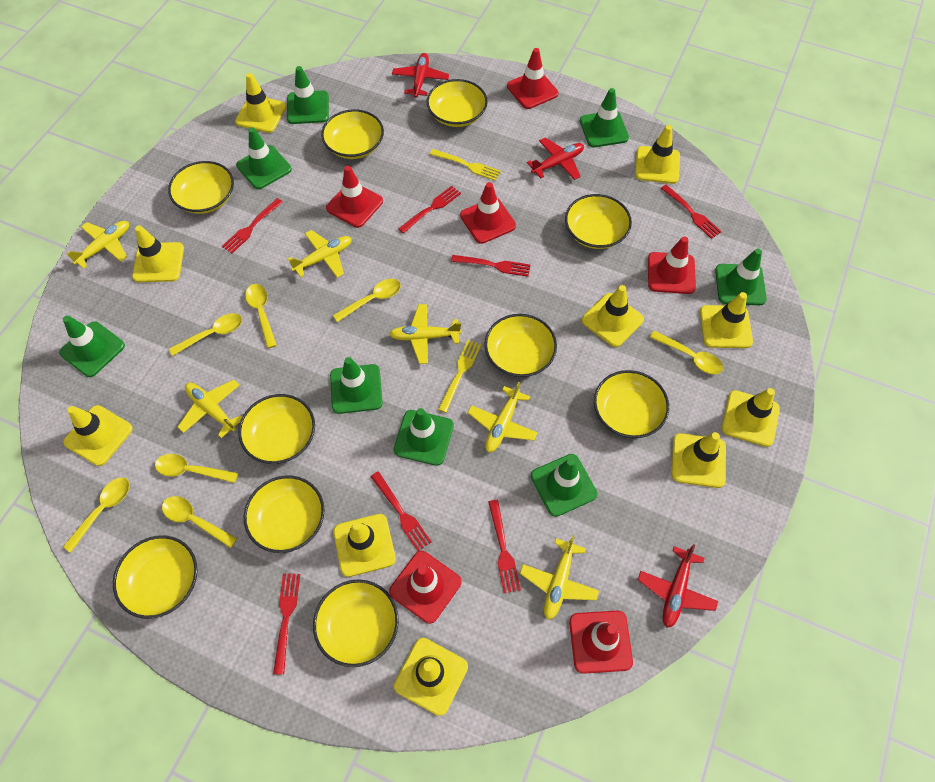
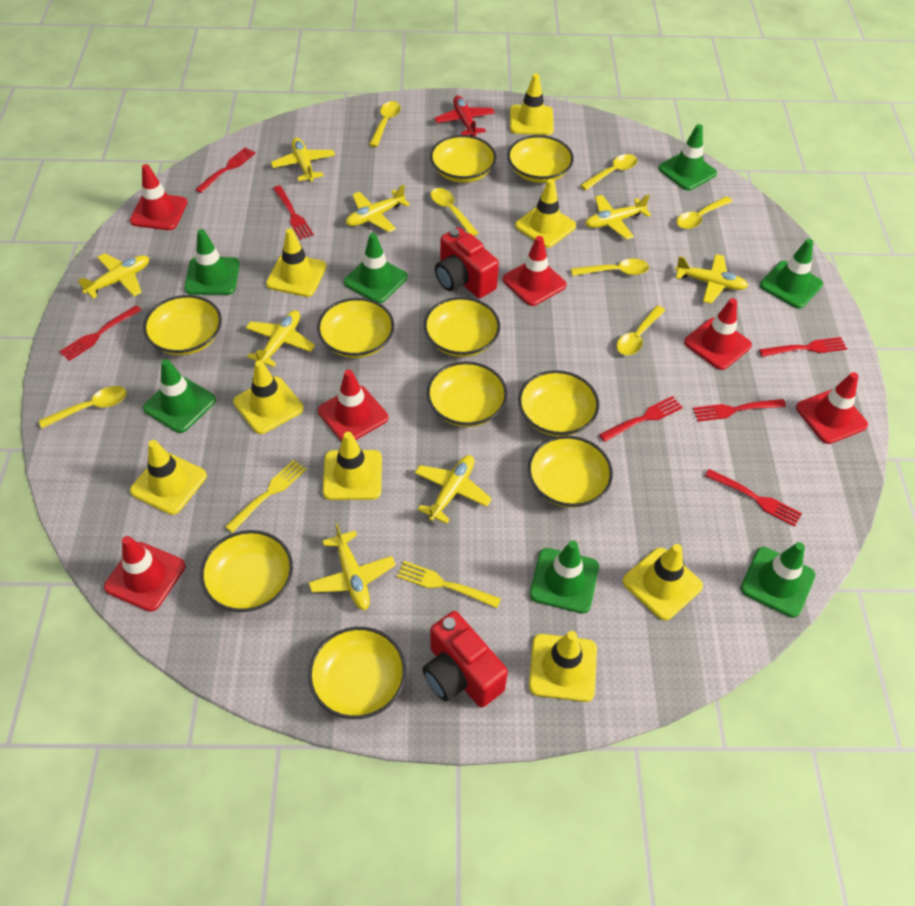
green traffic cone: [59,316,125,377] [236,127,292,189] [287,66,329,124] [330,357,383,414] [393,408,454,466] [531,454,597,517] [580,88,629,147] [715,248,767,305] = 8 -> [143,359,216,433] [184,229,240,295] [344,233,408,303] [530,540,599,614] [658,124,717,190] [740,542,815,618] [760,239,823,309] = 7
red camera: none = 0 -> [422,611,508,708] [435,227,499,298] = 2
red plane: [392,53,449,97] [527,138,584,180] [638,544,718,628] = 3 -> [434,95,495,136] = 1
yellow plane: [67,221,129,269] [178,380,242,438] [288,230,352,278] [389,304,461,364] [468,382,538,453] [520,535,599,620] = 6 -> [78,253,149,299] [246,310,315,367] [271,137,335,182] [309,523,396,610] [346,184,410,232] [415,455,492,524] [585,195,651,240] [675,254,748,304] = 8
yellow traffic cone: [63,405,133,466] [132,225,184,282] [235,73,287,133] [333,514,396,577] [394,638,468,716] [582,285,644,347] [635,125,680,184] [672,432,726,488] [700,292,753,348] [722,388,780,447] = 10 -> [130,440,207,515] [233,360,304,434] [266,228,326,297] [323,432,382,500] [510,73,554,135] [515,179,576,248] [529,631,597,702] [623,544,703,620] = 8

